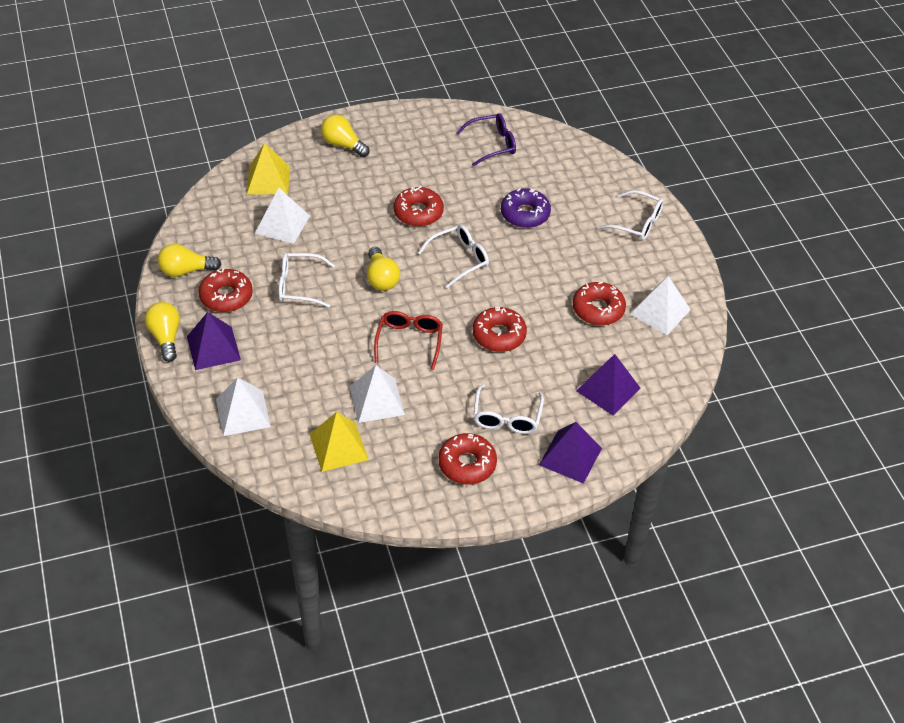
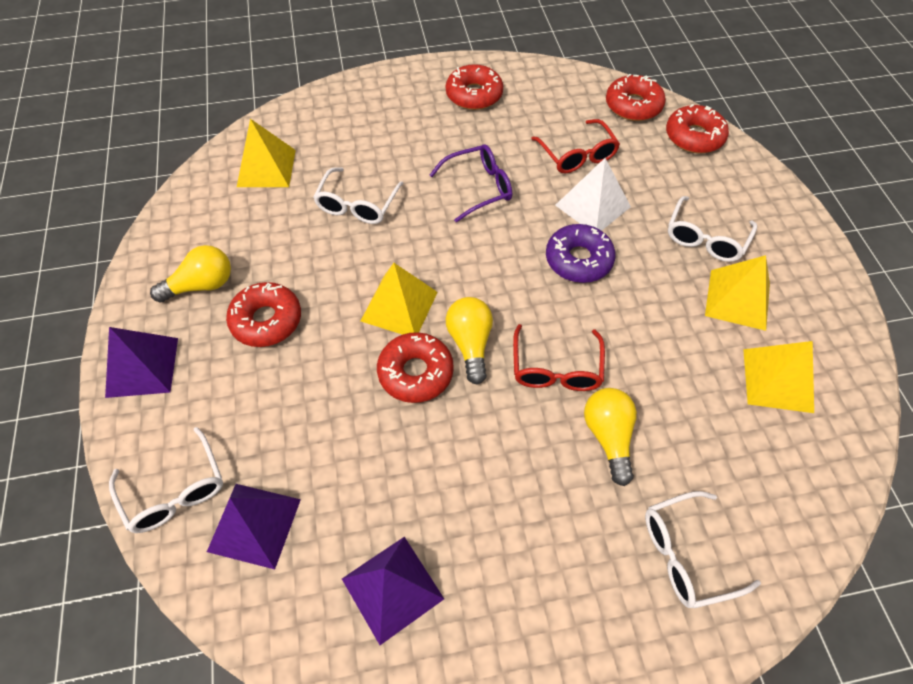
red glasses: [374,311,443,370] = 1 -> [513,324,605,391] [531,119,620,173] = 2
white pyramid: [216,377,271,436] [255,188,310,244] [350,365,405,423] [630,276,691,335] = 4 -> [555,158,631,231] = 1
yellow light bulb: [145,302,180,362] [158,244,221,277] [321,115,370,157] [367,247,400,291] = 4 -> [150,245,231,303] [446,297,493,385] [584,388,637,486] = 3
yellow pyramid: [247,143,290,194] [309,412,369,472] = 2 -> [237,119,296,187] [361,263,438,335] [705,255,770,331] [743,341,814,413] = 4

